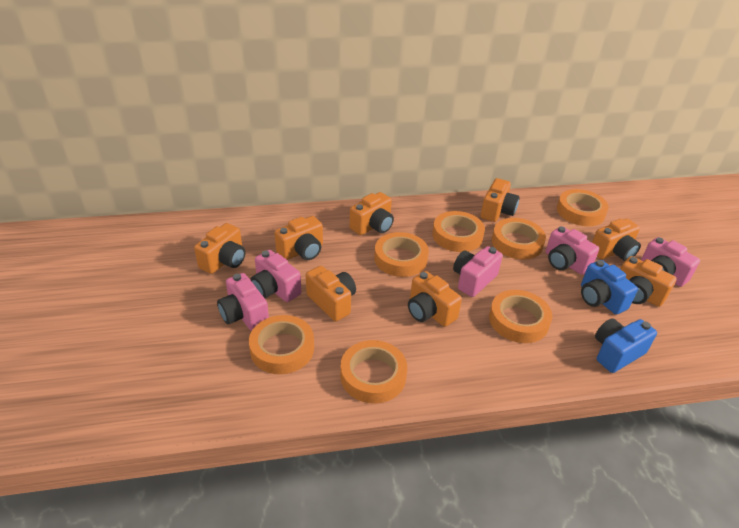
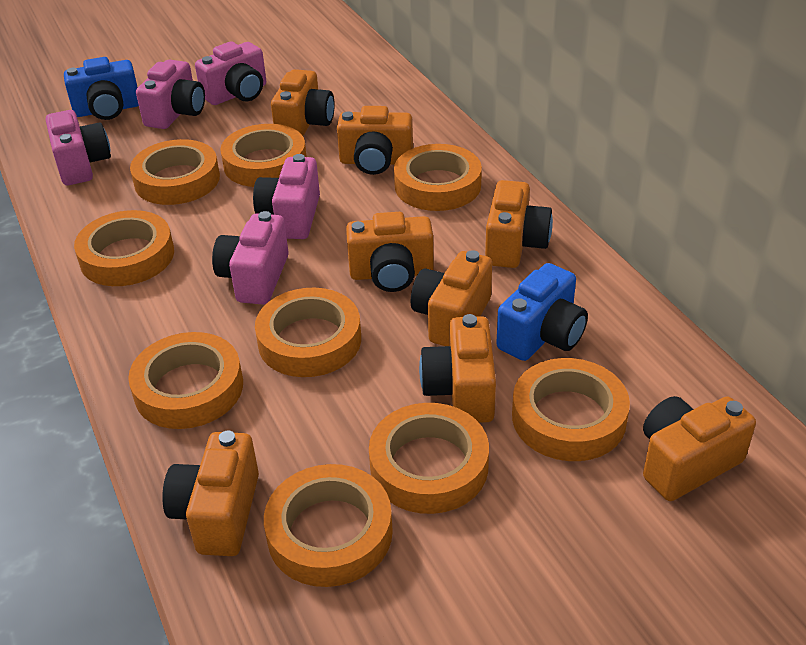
orange tape: [249,315,314,374] [340,340,407,404] [374,232,429,277] [432,211,485,252] [489,290,552,343] [492,218,546,260] [557,189,609,226] = 7 -> [74,210,174,286] [128,332,243,429] [130,139,220,205] [220,124,307,187] [255,288,361,377] [264,464,393,587] [369,403,489,514] [394,144,482,211] [512,358,630,461] = 9

